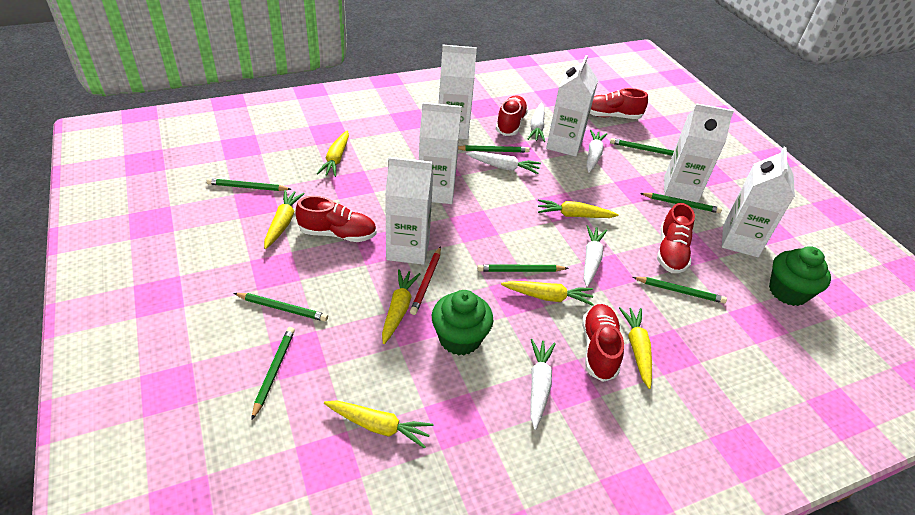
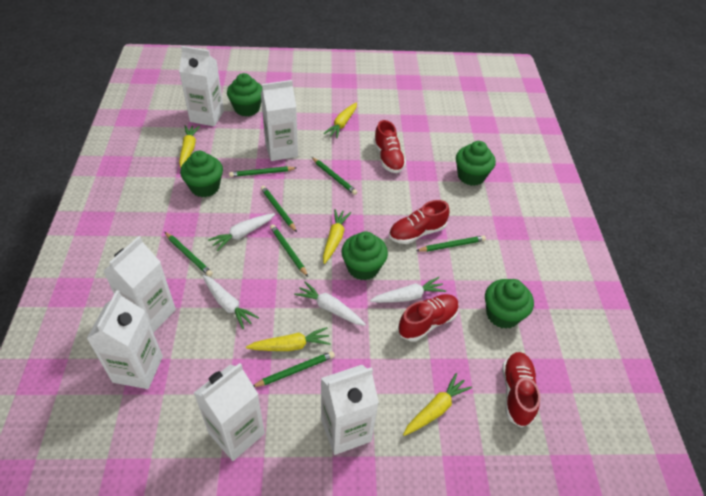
green cupcake: [432,290,494,356] [769,246,831,306] = 2 -> [180,151,223,197] [227,73,262,116] [341,231,388,280] [456,141,496,186] [485,279,534,329] = 5
green pencil: [207,178,291,191] [234,293,328,322] [251,327,295,420] [458,145,530,153] [477,265,569,272] [610,138,674,156] [633,277,727,303] [640,193,722,213] = 8 -> [165,232,213,277] [229,166,296,177] [253,351,335,387] [261,186,297,232] [270,224,308,277] [312,157,357,195] [416,235,486,252] = 7
red pencil: [410,246,441,315] = 1 -> none = 0
red shoe: [296,196,377,242] [496,95,528,136] [582,304,624,382] [590,88,648,119] [657,203,695,273] = 5 -> [373,120,406,173] [389,200,449,244] [398,294,459,342] [502,352,540,427] = 4
white carrot: [466,151,541,174] [528,103,545,142] [530,339,556,430] [584,225,607,287] [586,130,607,173] = 5 -> [203,275,259,329] [208,213,275,251] [294,281,366,326] [370,277,446,303] = 4
yellow carrot: [264,190,305,249] [317,130,349,177] [324,401,434,449] [382,269,420,344] [501,281,594,306] [538,199,619,218] [619,307,652,389] = 7 -> [179,125,200,168] [246,327,331,351] [323,209,351,264] [324,102,357,138] [403,373,472,436] = 5

